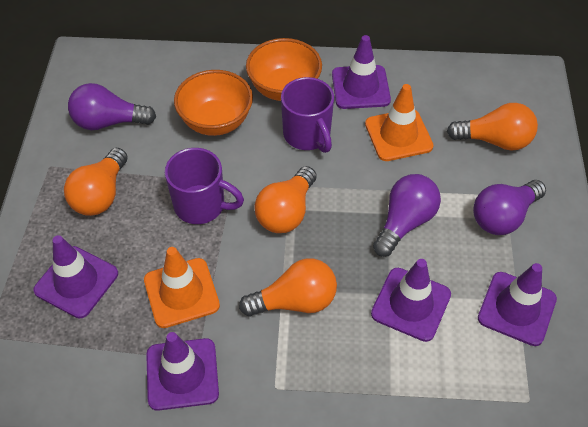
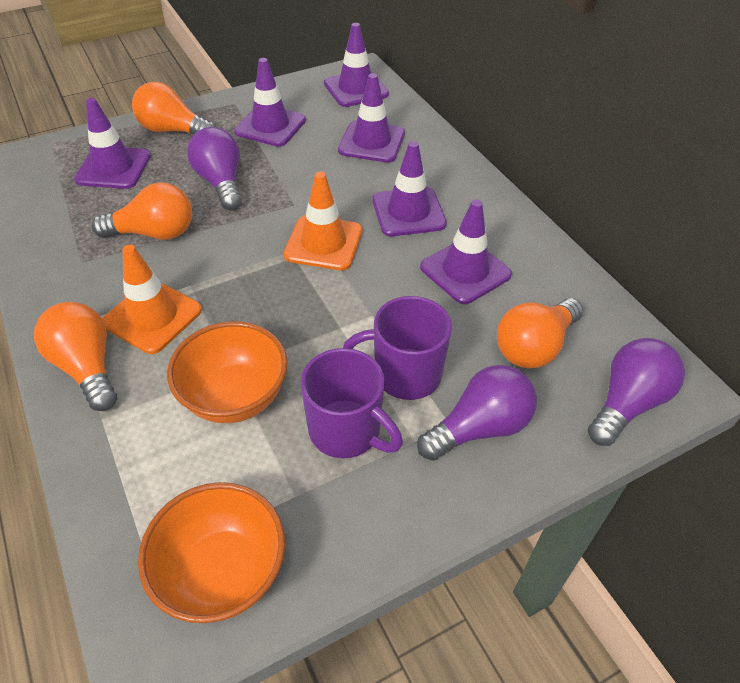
purple traffic cone: [33,235,118,318] [146,332,219,411] [332,35,391,109] [371,259,451,342] [478,263,557,346] = 5 -> [74,98,151,189] [234,58,306,147] [324,23,389,107] [338,73,405,163] [372,141,447,236] [420,199,512,304] = 6

